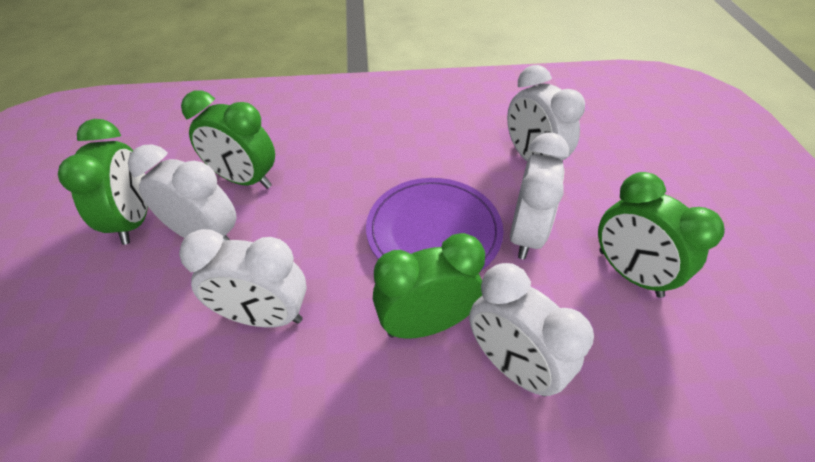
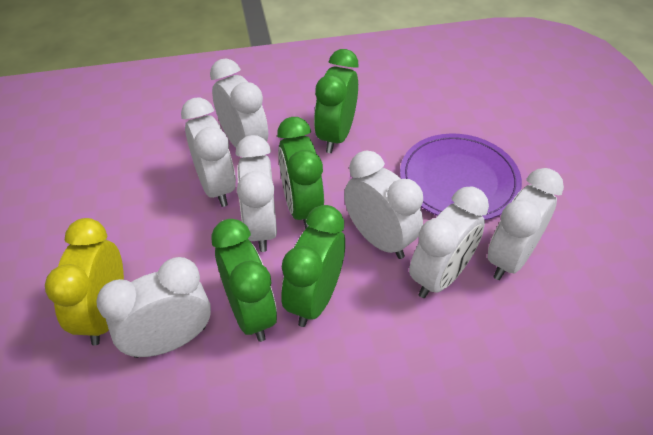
white clock: [128,144,237,241] [179,229,307,328] [469,263,594,396] [507,65,585,161] [510,133,569,260] = 5 -> [96,257,211,358] [181,97,236,207] [210,59,268,148] [235,135,277,252] [344,151,423,259] [409,187,489,298] [487,168,564,280] = 7
yellow clock: none = 0 -> [45,218,124,345] = 1

